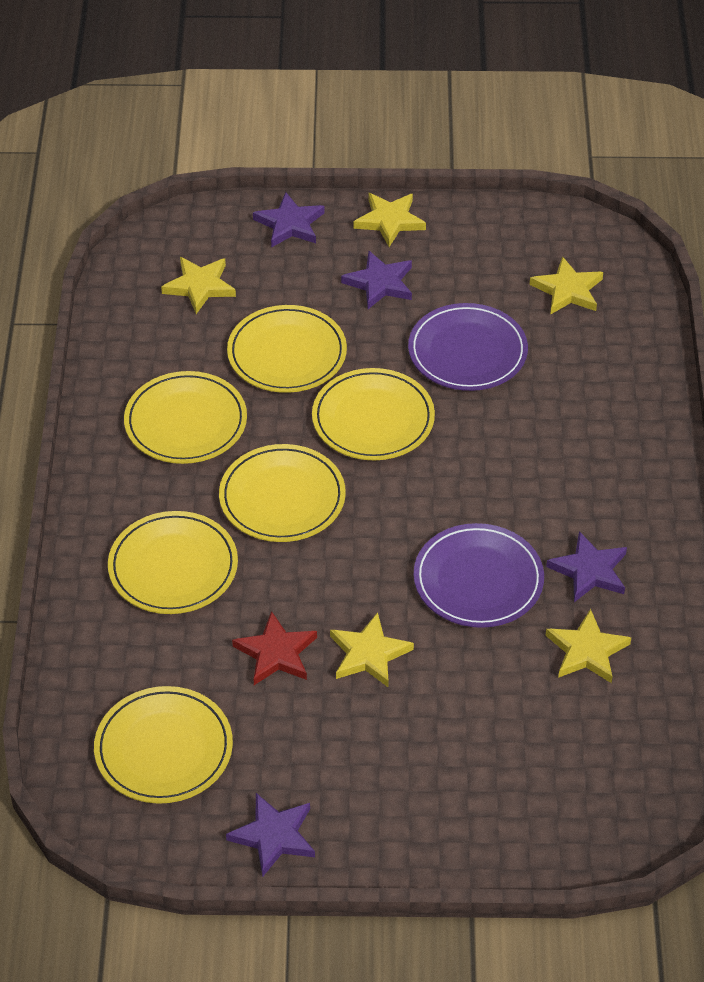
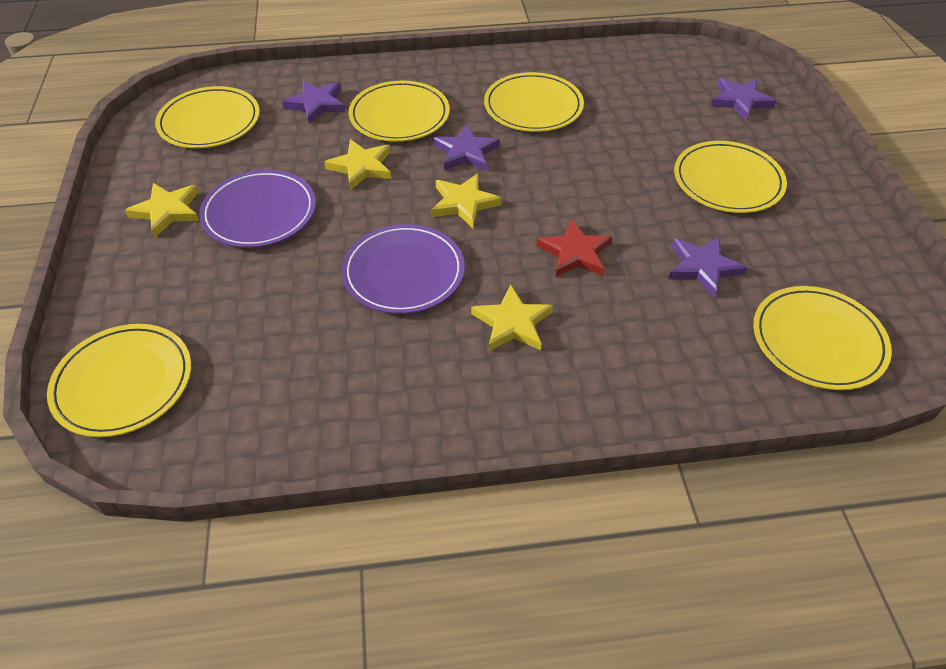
yellow star: [161,257,236,314] [330,612,414,687] [354,193,426,247] [530,256,603,315] [545,609,631,683] = 5 -> [125,183,199,237] [324,139,391,190] [431,174,502,228] [471,284,553,351] = 4

